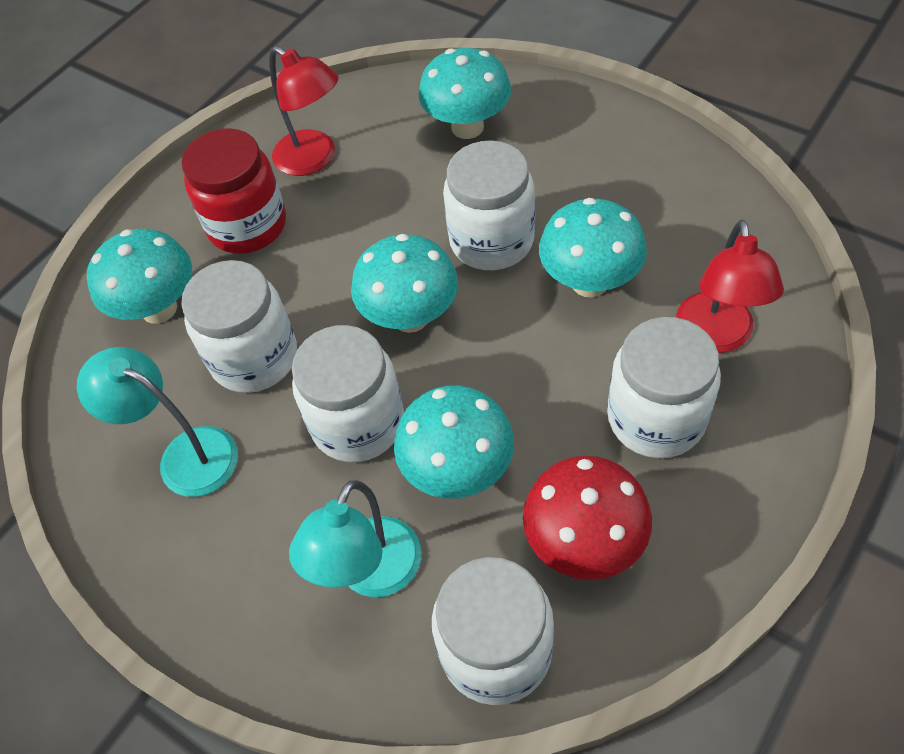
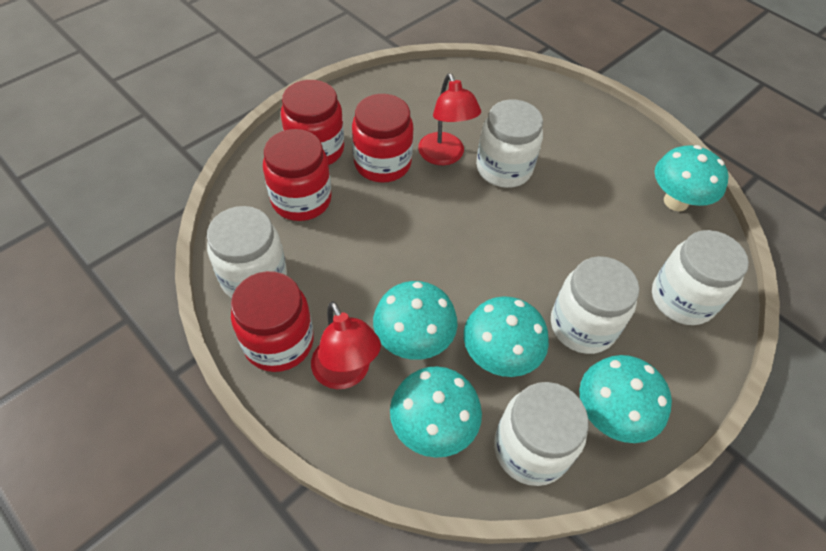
red jar: [181,128,286,254] = 1 -> [231,271,314,372] [263,129,332,221] [281,80,344,165] [352,94,413,183] = 4
red mushroom: [523,456,652,580] = 1 -> none = 0
turquoise lamp: [77,347,238,497] [289,480,421,597] = 2 -> none = 0

